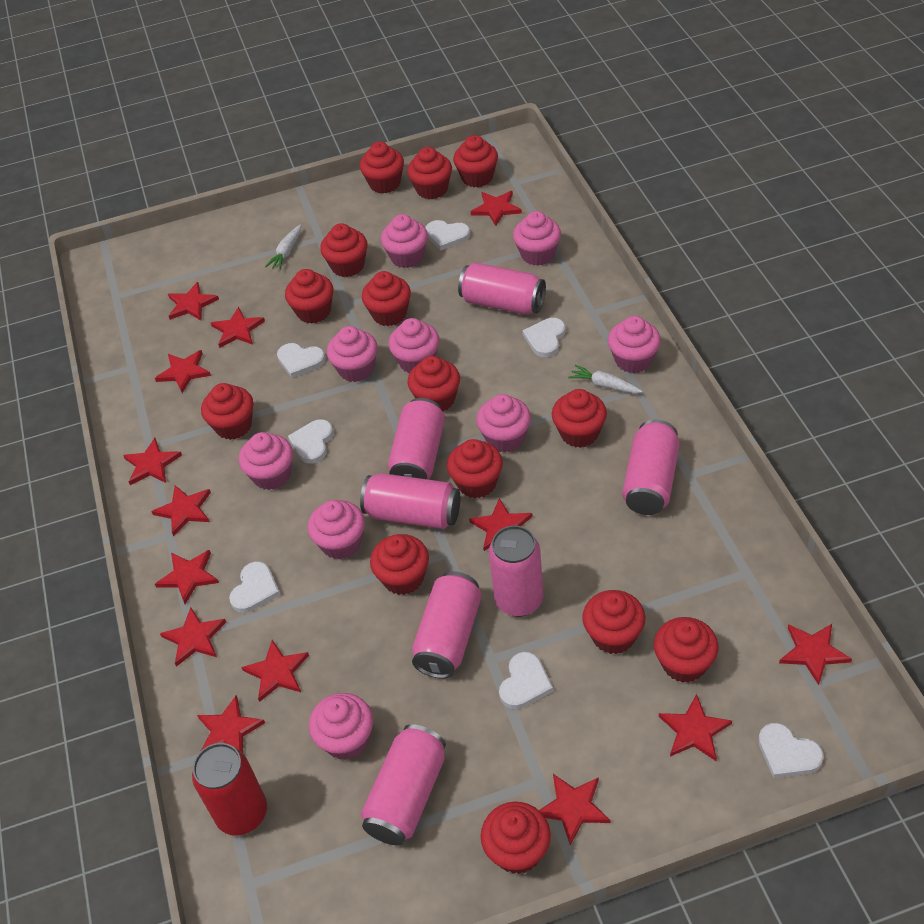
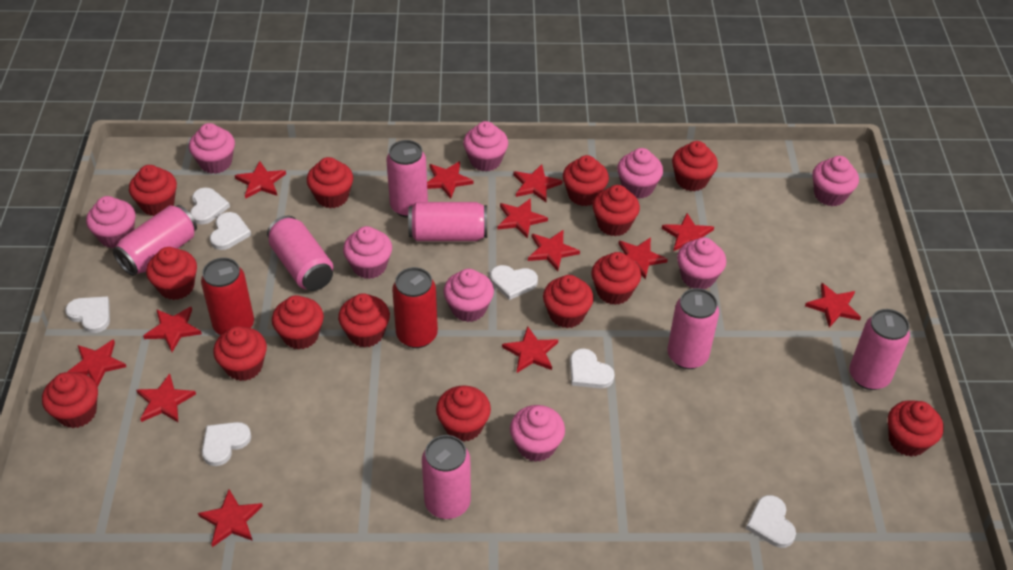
red can: [192,743,267,835] = 1 -> [201,258,254,335] [392,267,438,348] = 2
red star: [123,438,182,485] [151,485,211,536] [155,350,211,393] [155,550,219,604] [160,607,226,667] [168,282,219,320] [197,695,265,753] [211,307,265,348] [241,640,309,702] [469,498,533,551] [471,191,522,226] [539,774,610,845] [659,694,732,761] [779,624,852,685] = 14 -> [67,339,126,387] [136,374,196,422] [143,307,202,352] [198,489,263,547] [235,161,286,199] [427,161,474,199] [497,198,548,239] [502,326,558,373] [513,164,562,202] [528,230,580,271] [618,237,668,280] [662,213,714,251] [805,283,861,328] = 13
white carrot: [265,224,301,270] [568,365,643,393] = 2 -> none = 0

